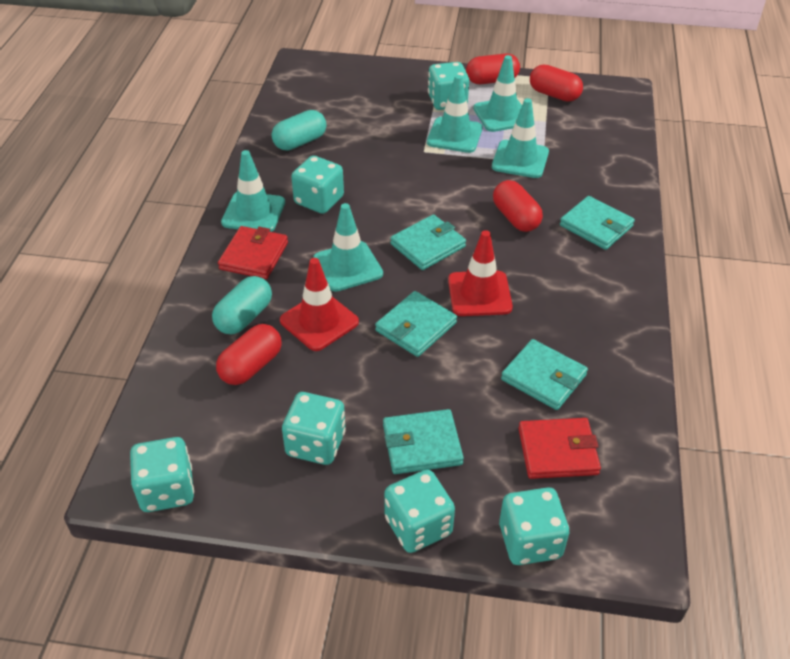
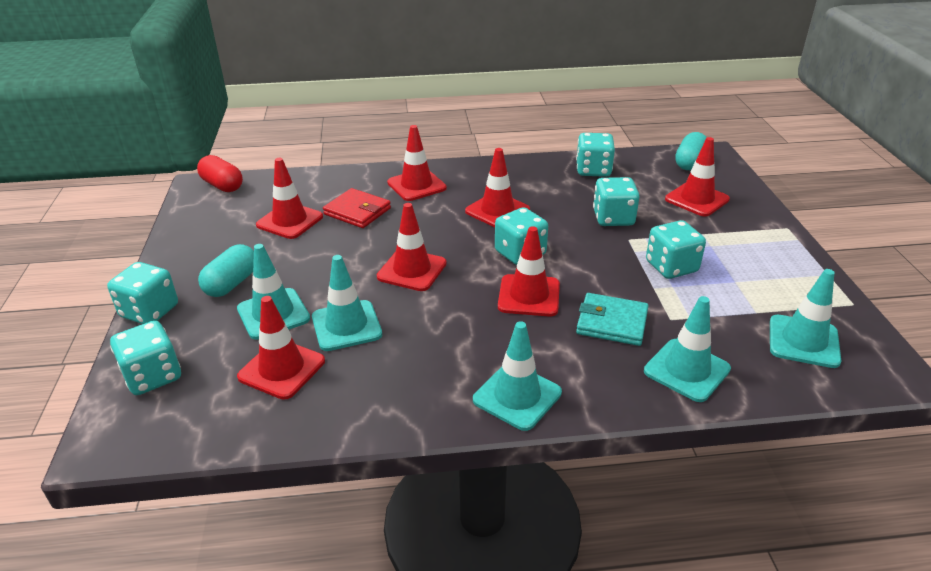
red capsule: [216,324,282,385] [466,54,520,84] [493,180,543,232] [530,64,583,102] = 4 -> [197,155,243,192] = 1
red traffic cone: [280,258,359,351] [448,230,513,316] = 2 -> [237,296,325,400] [256,158,323,239] [377,203,447,291] [387,125,447,201] [465,148,530,227] [498,226,560,316] [665,137,730,217] = 7
red wallet: [218,226,288,279] [518,418,601,479] = 2 -> [323,188,391,228] = 1
turquoise wallet: [375,291,457,357] [383,409,464,474] [390,214,466,270] [501,339,588,410] [560,196,635,250] = 5 -> [576,293,649,346] = 1

